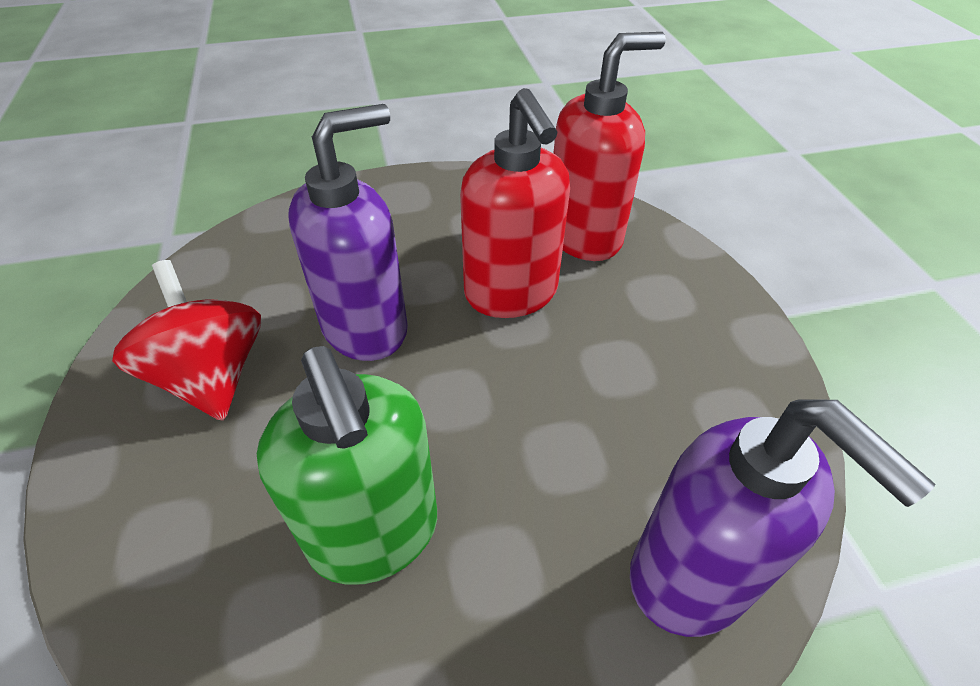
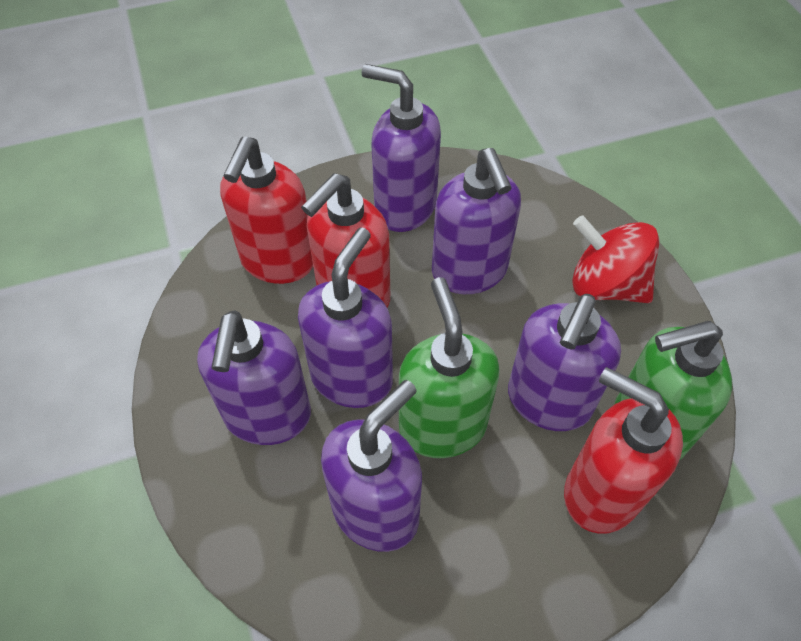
green soap dispenser: [257,346,437,585] = 1 -> [399,277,500,458] [614,321,732,461] = 2
purple soap dispenser: [288,104,408,361] [630,399,935,637] = 2 -> [197,310,311,445] [298,227,393,408] [321,380,422,552] [361,64,441,232] [432,148,521,294] [508,294,621,431] = 6
red soap dispenser: [460,88,570,318] [553,32,666,261] = 2 -> [220,137,313,284] [301,173,390,307] [564,367,683,534] = 3

